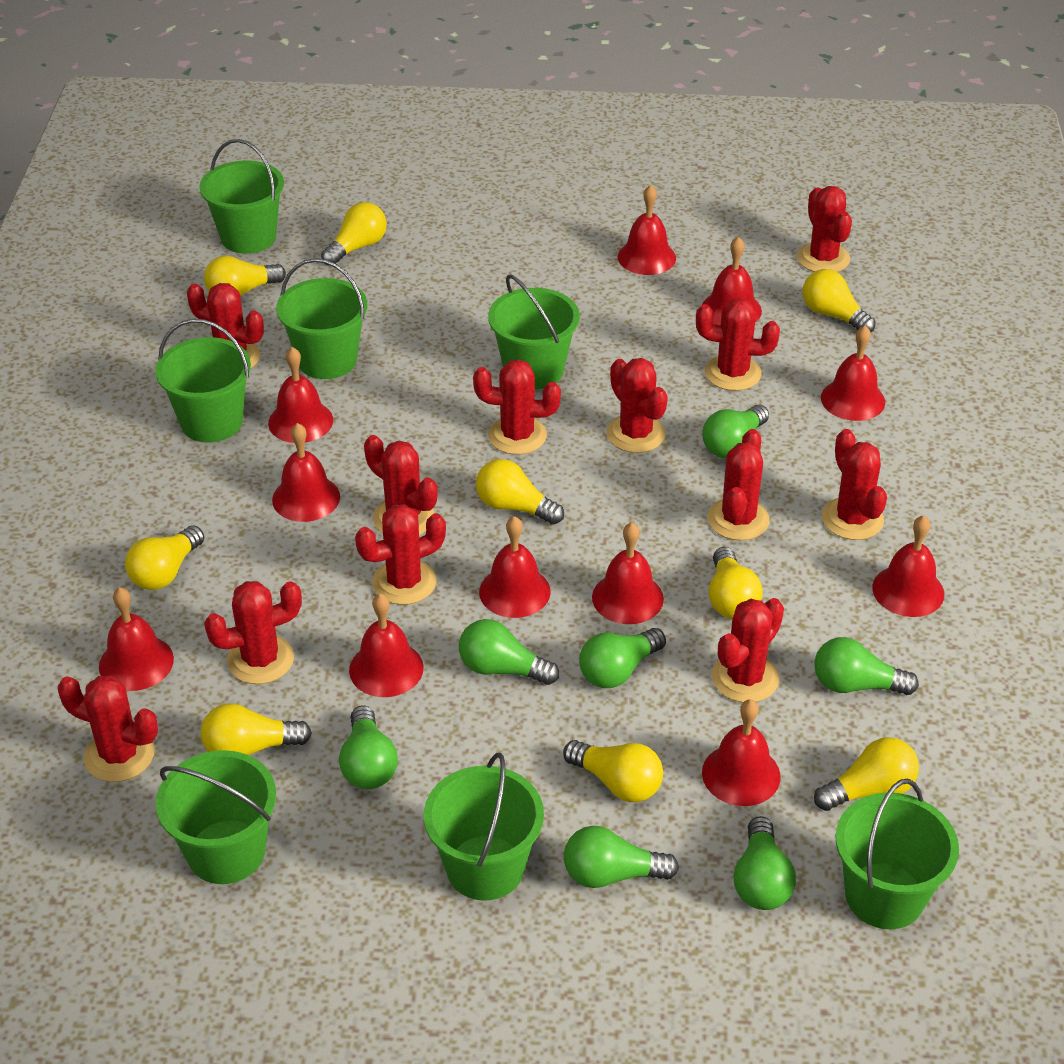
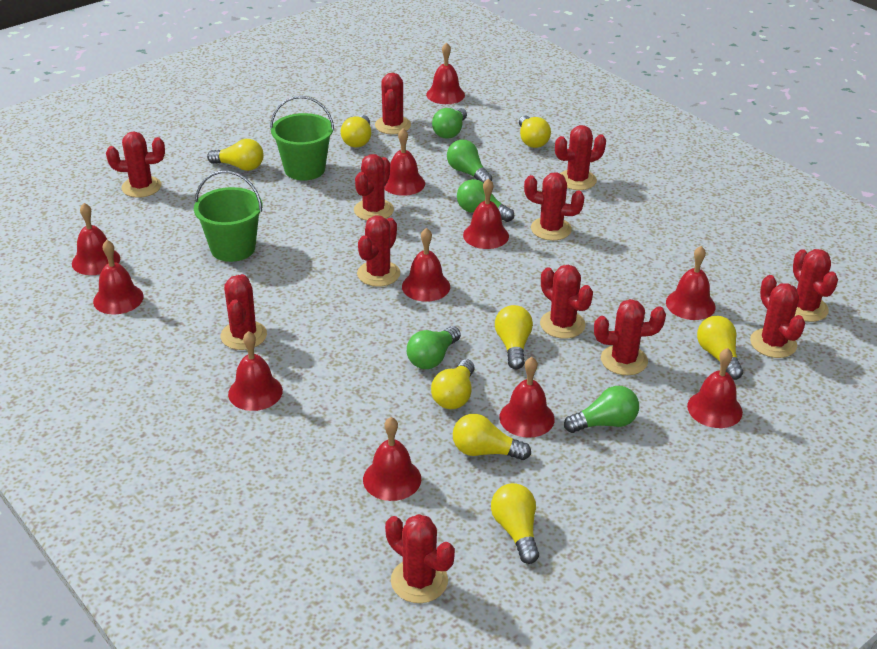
green bucket: [155,319,251,442] [156,750,276,884] [200,139,284,254] [276,258,367,379] [424,753,544,901] [488,275,580,389] [836,779,959,929] = 7 -> [194,170,263,262] [270,96,334,181] = 2
green light bulb: [339,705,398,789] [459,619,559,685] [564,826,679,888] [579,628,666,688] [702,404,769,458] [733,816,796,910] [814,637,919,695] = 7 -> [407,326,461,369] [432,108,467,139] [447,140,492,183] [457,179,514,222] [564,386,639,433] = 5
yellow light bulb: [125,525,204,590] [201,703,312,755] [204,256,286,296] [321,202,387,266] [476,459,564,525] [563,740,663,802] [708,547,763,619] [802,269,875,332] [814,737,919,811] = 9 -> [207,139,264,171] [341,115,371,148] [431,359,475,409] [453,414,531,460] [491,483,539,564] [495,305,533,369] [519,116,551,148] [697,316,743,380] = 8

